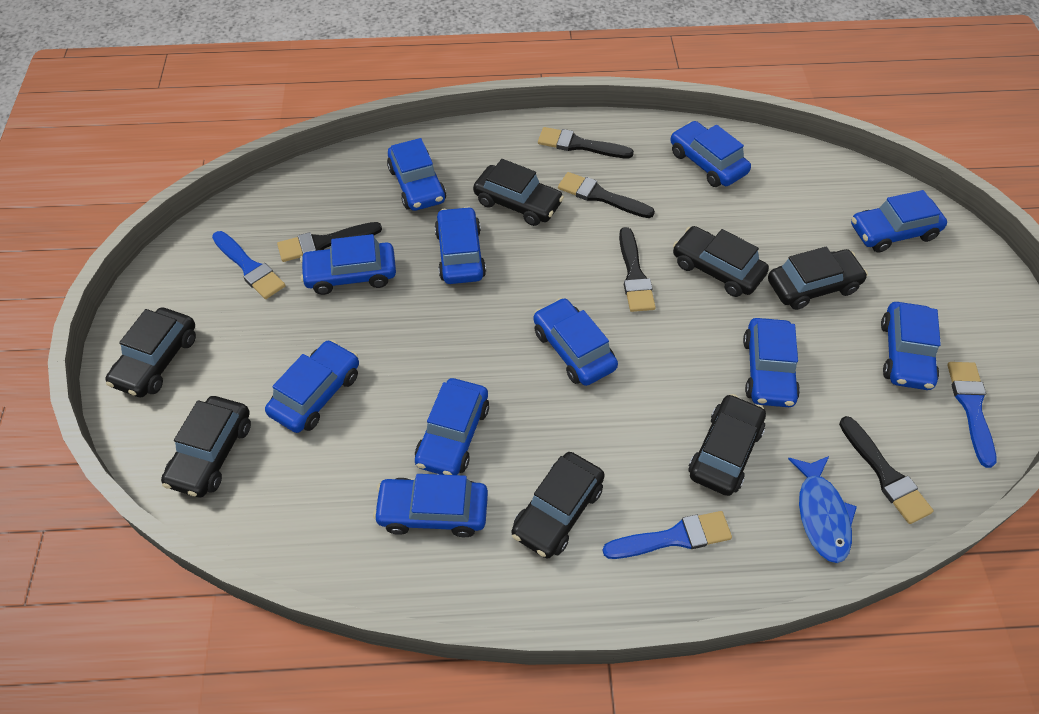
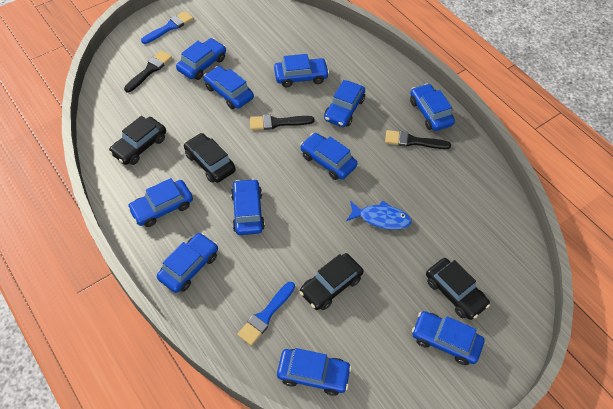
black brush: [277,222,382,262] [538,127,634,158] [558,172,655,218] [619,227,656,312] [839,416,934,524] = 5 -> [124,50,172,92] [250,115,314,130] [385,130,451,149] = 3
black car: [105,307,196,397] [161,396,251,497] [473,159,564,226] [512,452,605,558] [673,226,769,297] [688,394,766,496] [768,247,868,310] = 7 -> [109,116,166,165] [184,133,236,183] [299,253,363,310] [426,258,490,320] = 4
blue brush: [212,231,286,299] [602,511,732,559] [947,362,996,468] = 3 -> [141,11,193,44] [237,282,295,346] = 2

